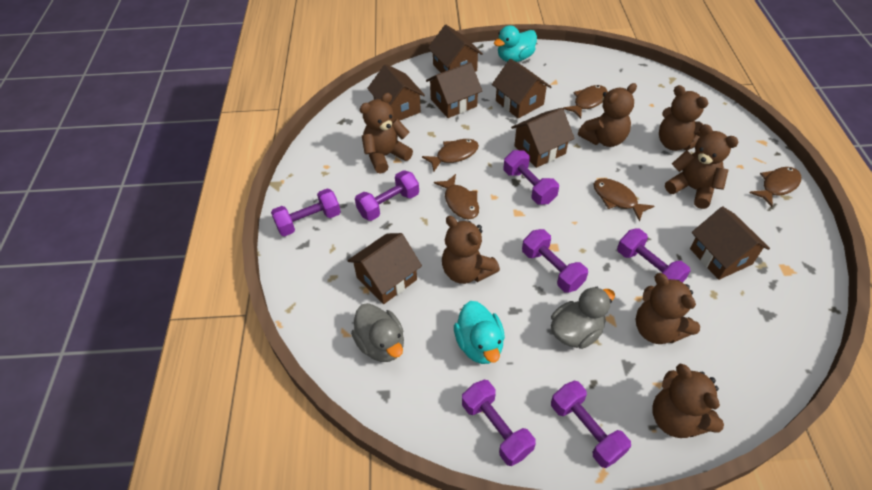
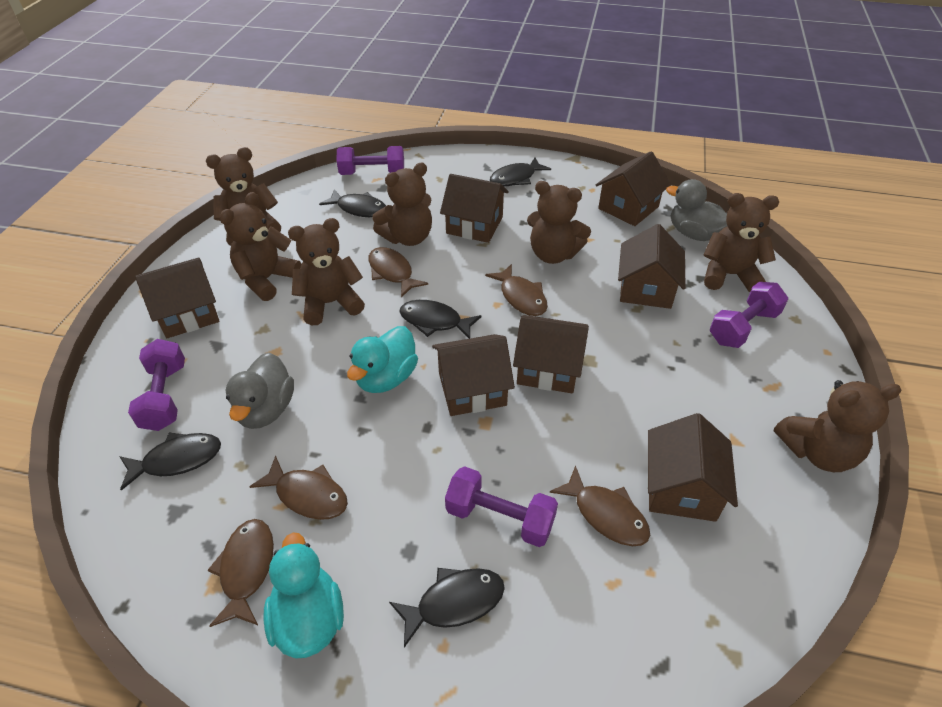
black fish: none = 0 -> [119,433,221,491] [319,189,386,217] [389,568,505,648] [399,300,482,339] [490,158,551,186] = 5
purple dumbbell: [271,188,341,236] [355,170,419,221] [462,380,536,466] [504,150,559,205] [522,229,588,293] [551,381,631,468] [617,228,691,283] = 7 -> [128,339,185,431] [337,146,404,175] [445,466,558,547] [710,282,788,348] = 4

